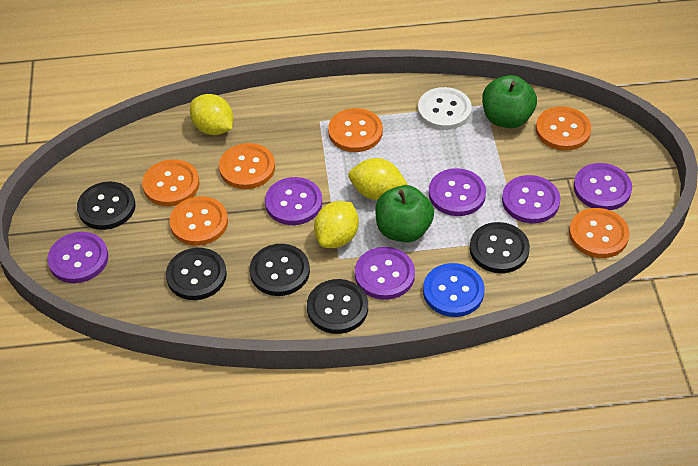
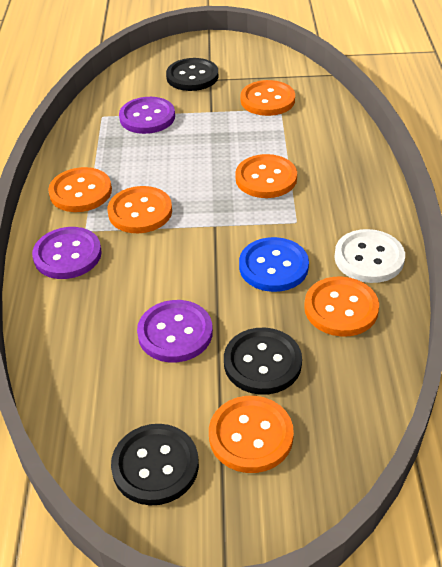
black button: [77,181,135,230] [166,248,227,300] [250,244,310,296] [307,279,368,334] [470,222,530,273] = 5 -> [111,424,199,505] [166,58,218,91] [224,328,302,395] = 3
green apple: [375,185,434,243] [482,75,537,128] = 2 -> none = 0
purple button: [47,232,108,283] [265,177,322,225] [355,247,415,300] [429,168,486,216] [502,175,560,223] [574,163,632,210] = 6 -> [32,227,102,279] [119,97,175,134] [137,300,213,362] = 3
yellow lemon: [190,94,233,135] [314,201,359,248] [348,158,407,200] = 3 -> none = 0

